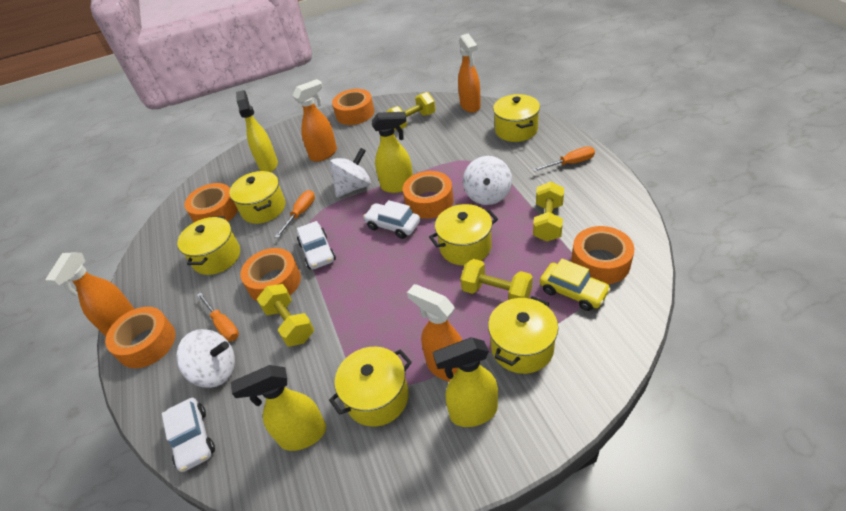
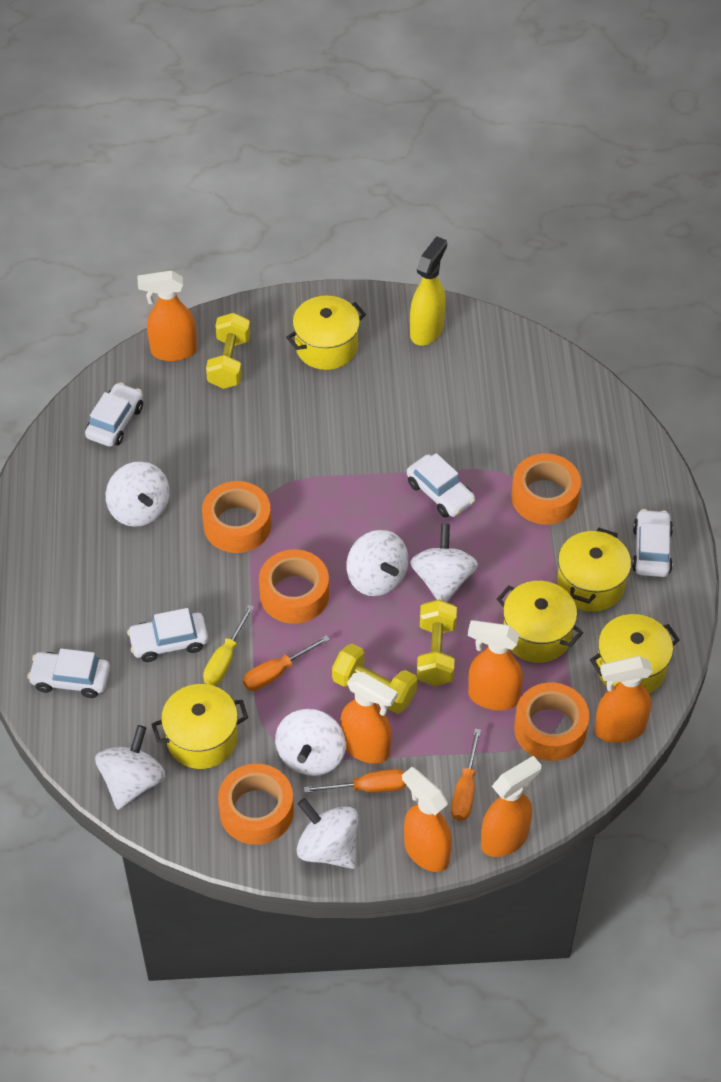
orange spray bottle: [45,253,134,336] [292,79,337,162] [407,284,462,381] [458,33,481,113] = 4 -> [137,271,197,361] [340,672,398,764] [402,767,452,872] [468,620,523,710] [481,756,542,857] [595,656,653,743] = 6
orange tape: [105,307,176,368] [184,183,238,222] [240,248,301,302] [332,89,374,125] [403,171,453,219] [571,226,634,284] = 6 -> [202,481,271,553] [218,764,294,845] [259,549,329,624] [511,453,581,525] [514,683,589,761] = 5
white car: [162,398,215,472] [297,221,336,269] [363,200,420,239] = 3 -> [27,649,110,698] [85,382,143,447] [127,608,208,662] [407,453,475,517] [632,509,673,577] = 5
white spinning top: [176,329,235,388] [330,148,371,198] [463,156,512,205] = 3 -> [95,725,165,810] [106,461,170,527] [275,709,346,776] [297,798,358,869] [346,530,408,596] [410,524,478,602] = 6
yellow car: [540,259,611,311] = 1 -> none = 0
yellow dumbbell: [257,284,314,347] [387,92,436,130] [460,259,533,300] [533,182,564,242] = 4 -> [206,313,251,389] [332,644,418,714] [417,600,457,686] = 3
yellow pot: [177,216,240,275] [229,171,285,224] [329,347,412,427] [429,204,498,266] [488,296,558,374] [493,94,540,142] = 6 -> [152,684,248,769] [286,296,366,370] [497,581,583,663] [557,528,631,612] [590,614,680,694] = 5
yellow screwdriver: none = 0 -> [203,605,254,686] = 1
yellow spray bottle: [231,365,326,451] [236,90,278,172] [372,112,413,193] [433,337,498,427] = 4 -> [410,236,447,346] = 1

